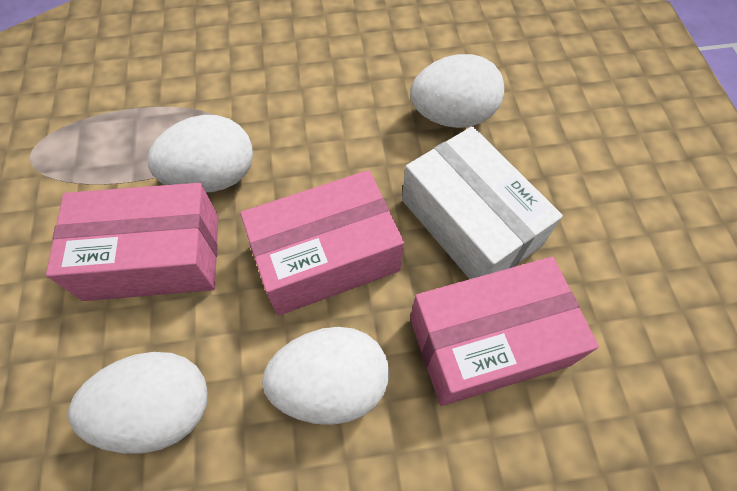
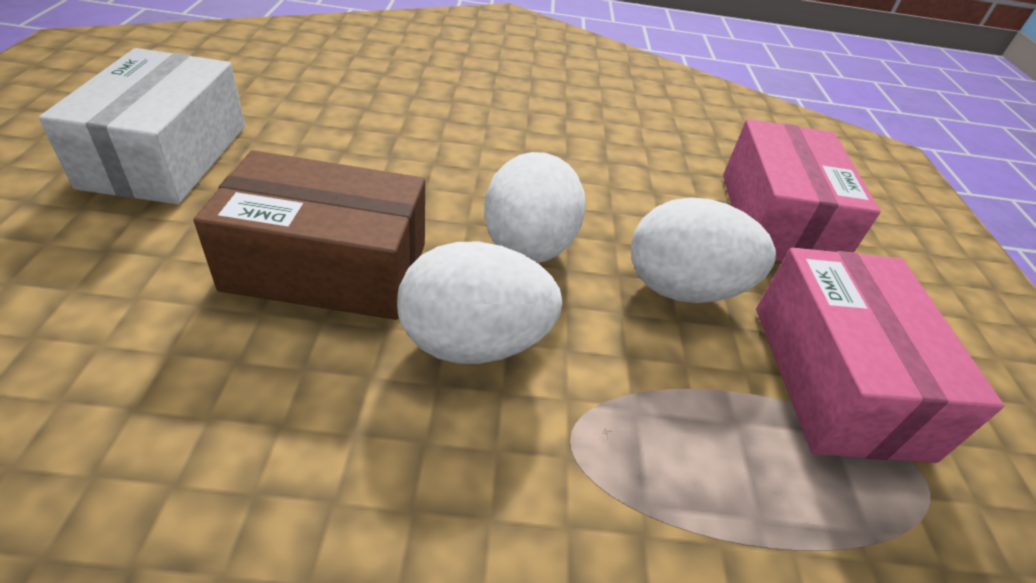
brown box: none = 0 -> [194,150,425,320] = 1
pink box: [46,183,218,301] [240,170,404,316] [410,257,599,406] = 3 -> [723,119,881,261] [756,248,1004,463] = 2
white egg: [68,352,208,454] [147,115,253,193] [262,327,389,425] [410,54,504,128] = 4 -> [397,242,563,364] [484,152,586,263] [631,197,776,303] = 3

